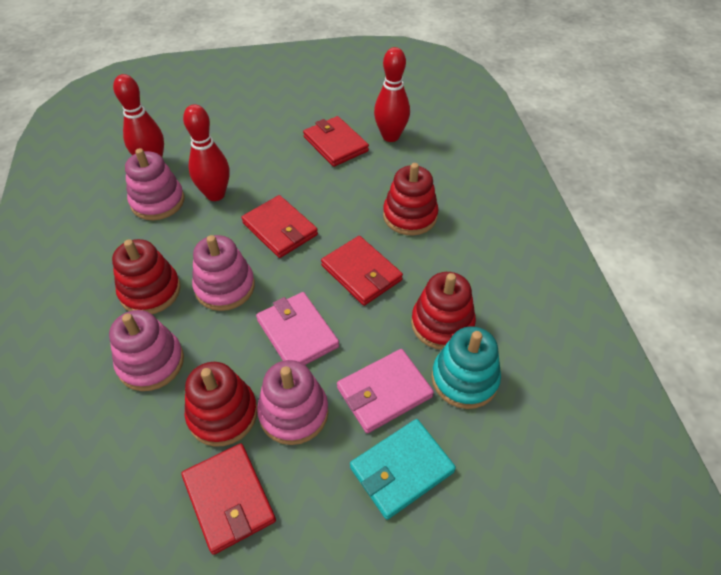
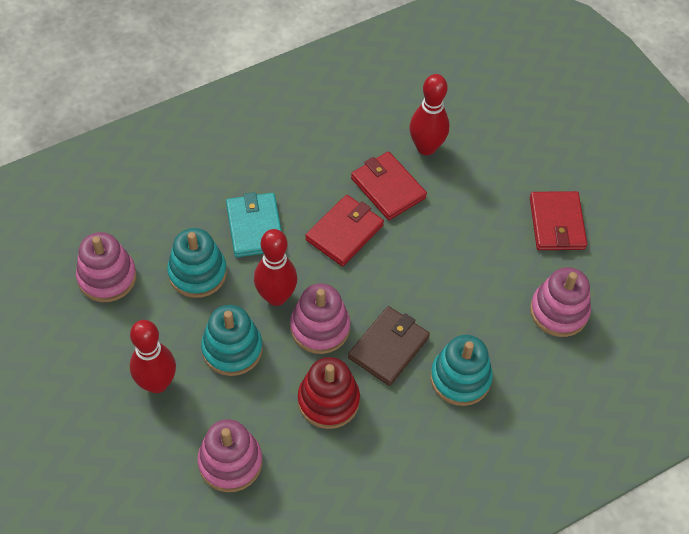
brown wallet: none = 0 -> [348,306,430,386] = 1
pink wallet: [256,292,339,365] [337,349,434,433] = 2 -> none = 0
red stacking toy: [112,239,181,314] [184,362,257,447] [383,163,439,236] [411,272,476,350] = 4 -> [298,357,360,429] = 1
red wallet: [181,443,276,555] [241,195,318,258] [303,116,369,167] [321,236,403,306] = 4 -> [305,195,384,266] [351,151,427,220] [530,191,587,250] = 3
turquoise stacking toy: [432,326,501,409] = 1 -> [167,228,227,298] [201,305,263,376] [430,335,493,406] = 3

